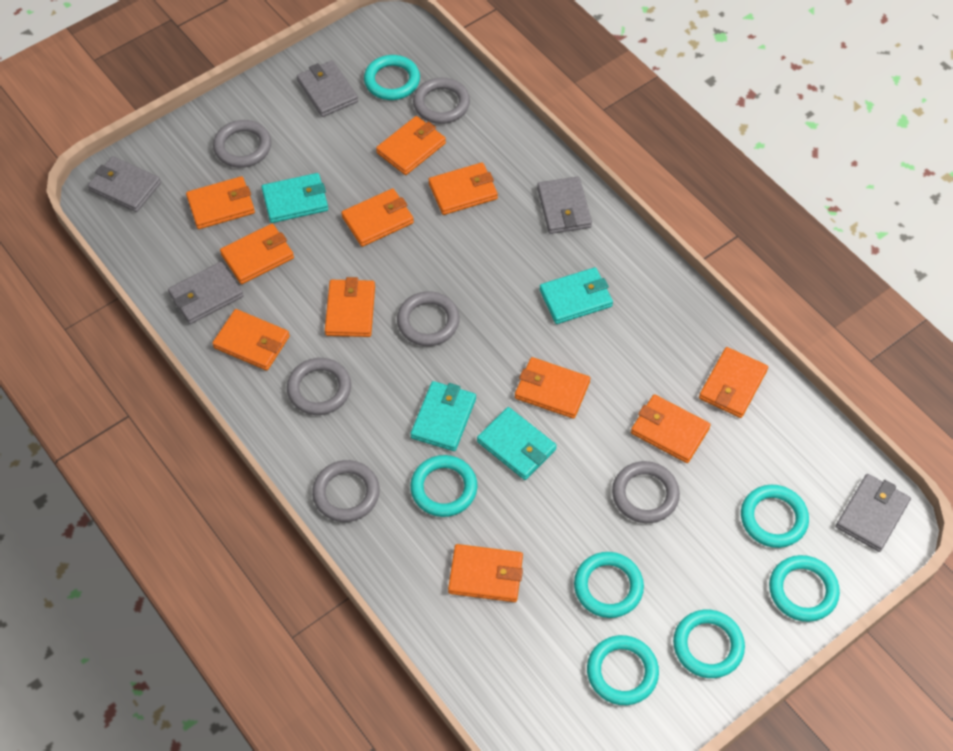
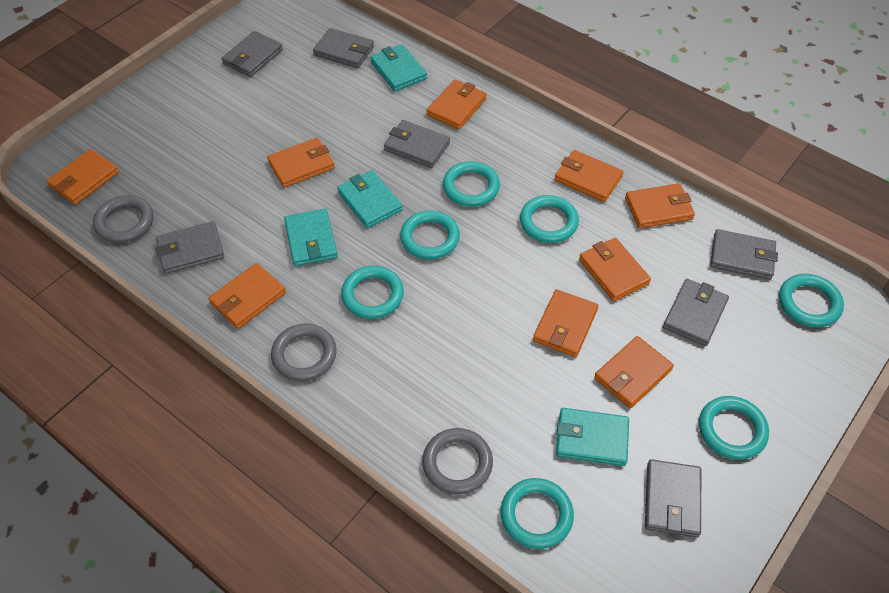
grey ring: [213,120,271,168] [287,358,351,415] [312,460,380,522] [397,291,460,346] [413,78,470,124] [612,461,680,523] = 6 -> [93,195,153,243] [271,324,337,381] [422,428,493,495] = 3
grey wallet: [88,156,161,212] [168,262,244,324] [297,60,358,117] [537,177,592,234] [836,474,911,552] = 5 -> [156,221,224,274] [222,31,283,77] [313,28,374,68] [384,120,450,168] [645,459,701,538] [663,279,729,346] [710,229,778,280] = 7
orange wallet: [186,176,255,229] [212,309,290,371] [220,224,294,284] [325,277,375,337] [341,188,414,247] [376,116,446,175] [428,162,498,215] [448,544,523,602] [515,357,590,419] [631,394,711,463] [699,347,768,418] = 11 -> [46,149,119,205] [209,263,286,329] [267,138,335,188] [427,79,487,130] [533,289,598,357] [555,150,623,202] [579,238,651,301] [594,336,674,408] [625,183,695,229] = 9

